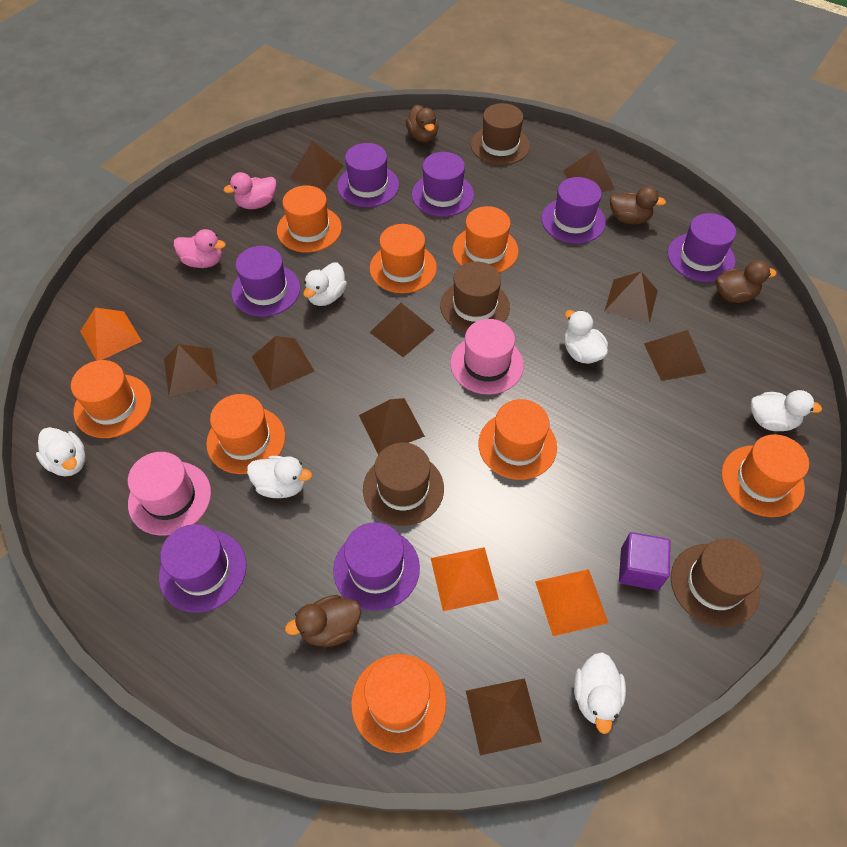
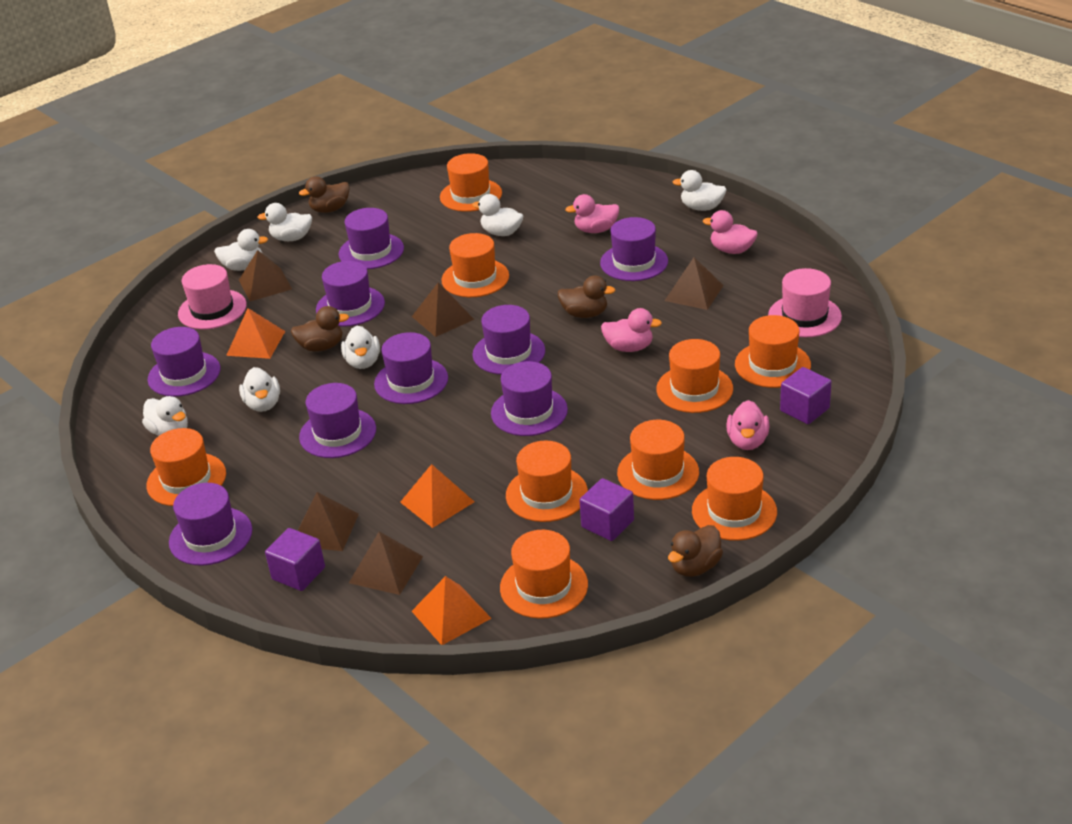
brown hat: [363,443,444,526] [440,261,510,332] [471,103,530,165] [671,539,763,628] = 4 -> none = 0
brown pyramid: [164,344,218,397] [252,336,315,391] [290,141,344,190] [359,398,425,454] [369,303,435,357] [466,678,542,755] [563,149,615,192] [604,271,658,323] [644,330,706,381] = 9 -> [239,250,292,301] [298,492,359,551] [349,532,423,595] [412,283,475,337] [664,257,724,310] = 5
orange hat: [71,360,151,438] [206,394,285,474] [277,185,342,253] [351,654,446,753] [370,224,437,293] [452,206,519,273] [478,399,557,480] [722,434,809,517] = 8 -> [146,428,226,506] [440,153,502,212] [441,233,509,297] [500,530,588,619] [506,441,588,522] [617,420,699,500] [656,339,733,413] [692,457,777,541] [735,315,811,388] = 9
pink duck: [174,229,226,268] [224,172,276,209] = 2 -> [565,194,619,233] [601,308,662,352] [703,210,757,254] [726,400,770,450] = 4
purple cube: [619,532,671,590] = 1 -> [265,528,325,591] [580,478,634,541] [780,367,832,424] = 3
purple hat: [159,524,247,613] [231,246,300,317] [333,522,420,611] [337,143,399,207] [412,152,474,217] [541,177,606,244] [668,213,736,282] = 7 -> [148,327,220,397] [169,483,252,566] [299,383,376,458] [316,261,385,327] [338,208,404,269] [374,332,448,404] [472,305,545,375] [491,361,568,436] [600,217,668,281] = 9
white duck: [36,427,86,476] [247,456,312,498] [303,262,347,306] [564,310,608,364] [574,652,626,734] [750,390,822,431] = 6 -> [142,396,188,436] [214,229,268,271] [239,367,280,412] [258,203,312,241] [341,326,380,369] [472,194,523,236] [673,170,727,211] = 7

